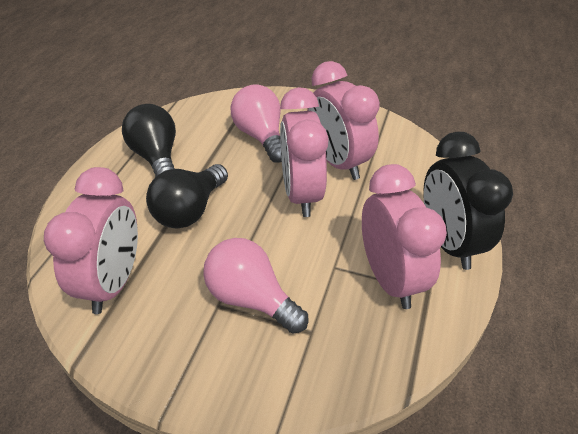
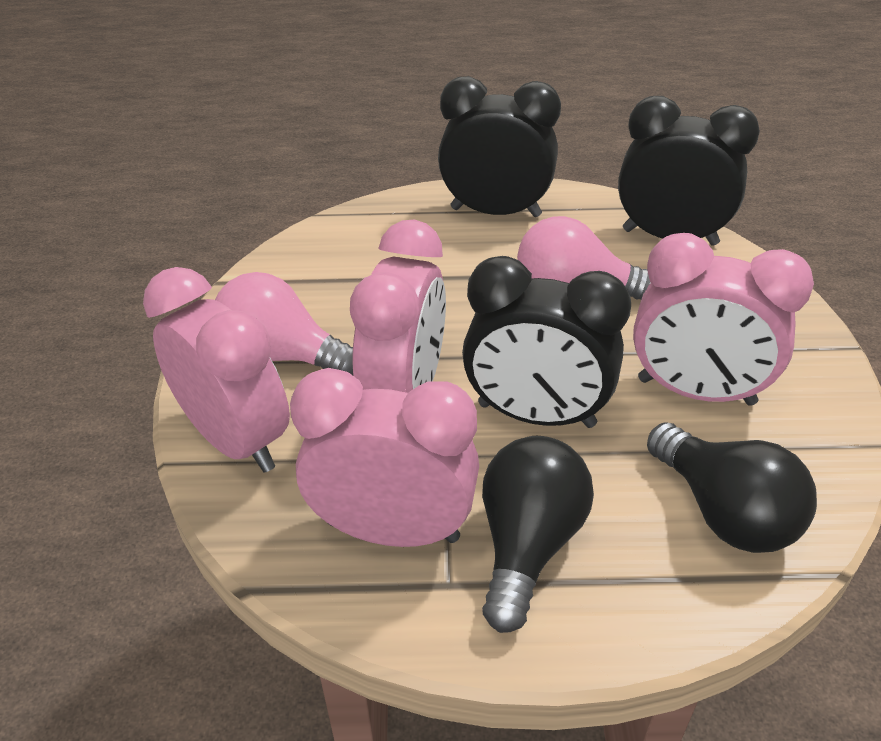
black clock: [423,132,513,270] = 1 -> [438,76,561,217] [462,256,631,428] [618,96,760,246] = 3

